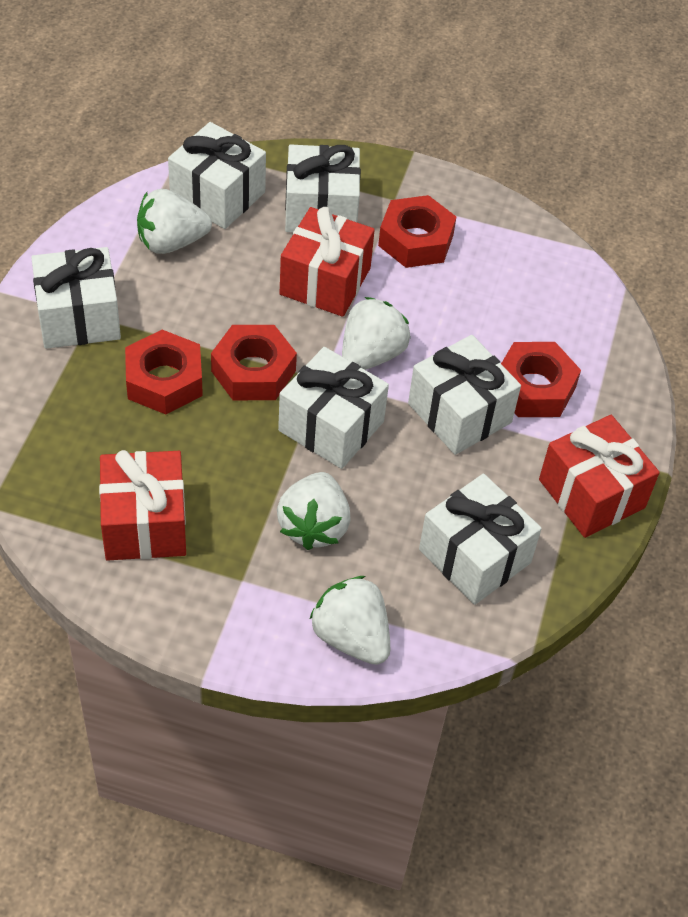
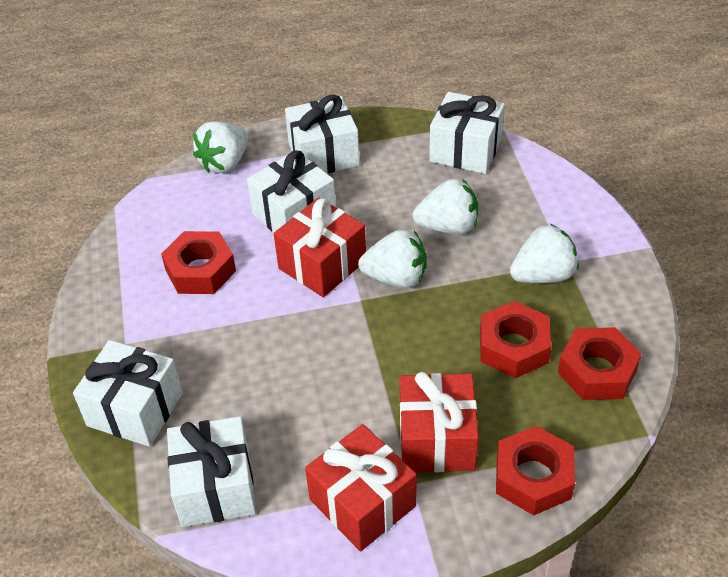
white gift: [31,247,121,349] [168,122,266,229] [278,347,389,469] [285,144,361,232] [408,335,521,455] [419,474,542,605] = 6 -> [73,340,183,447] [167,416,256,527] [247,150,336,232] [285,94,360,173] [429,92,505,174] = 5

